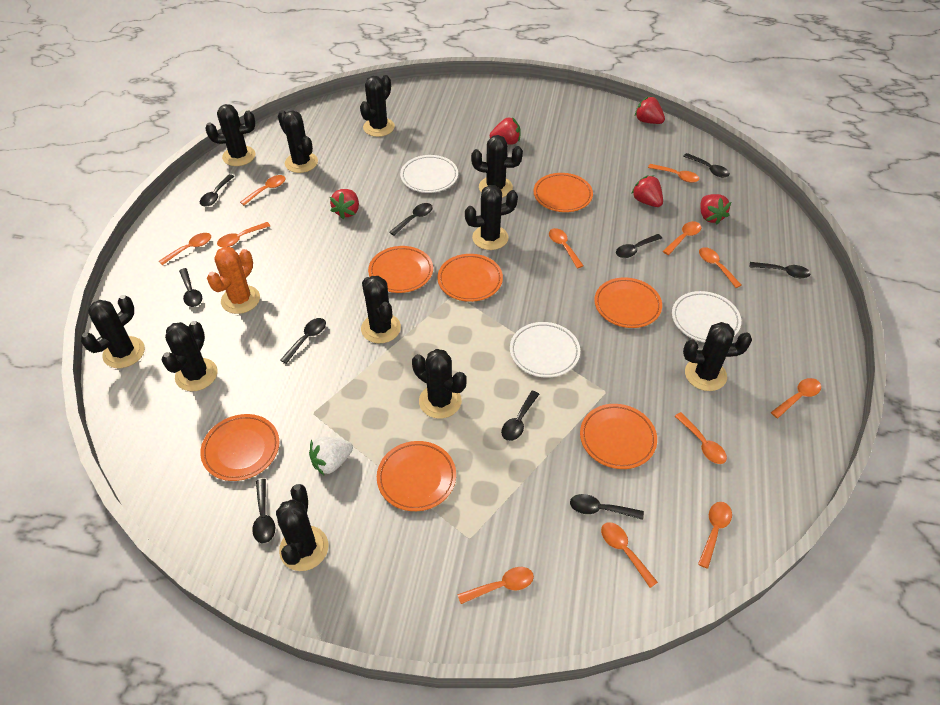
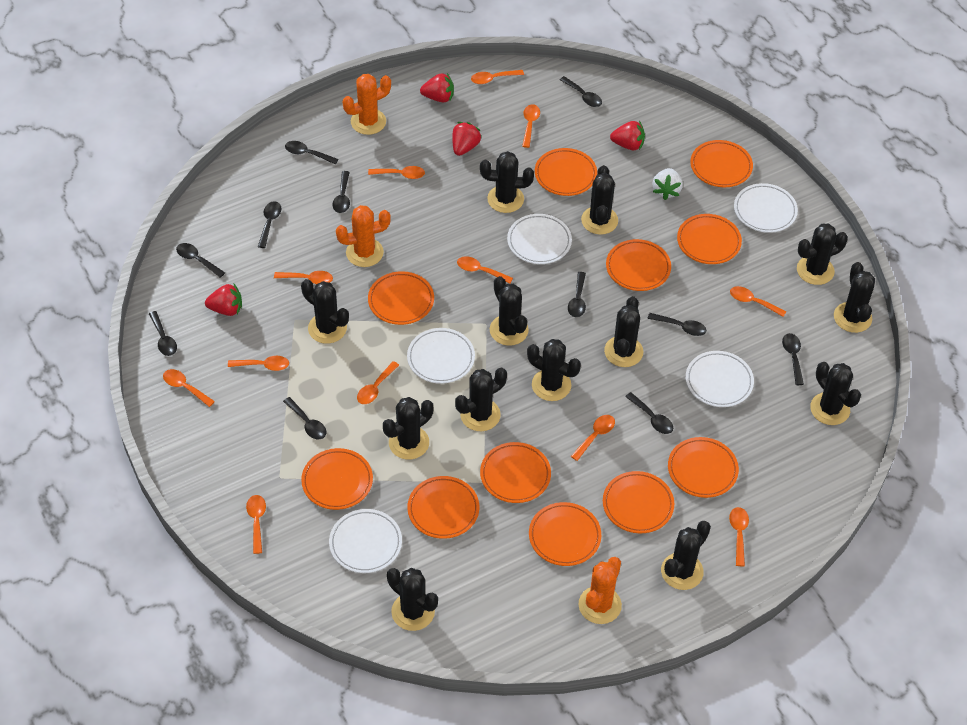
black cactus: [81,295,145,368] [162,321,218,391] [205,104,256,166] [276,484,328,571] [278,110,318,173] [360,75,395,137] [361,276,401,343] [412,349,466,419] [465,185,518,250] [471,135,523,198] [683,322,752,391] = 11 -> [301,279,349,344] [383,397,433,460] [387,568,438,631] [455,368,507,431] [480,151,534,213] [490,276,529,346] [527,339,581,401] [581,165,618,235] [604,296,643,367] [661,521,711,590] [797,224,848,285] [810,362,861,425] [834,262,875,333] = 13
black spoon: [179,268,202,307] [200,174,234,207] [252,479,275,543] [280,318,326,364] [389,203,433,236] [501,391,539,441] [570,494,644,520] [616,234,662,258] [683,153,730,177] [750,262,810,278] = 10 -> [149,311,177,356] [176,243,225,278] [258,201,281,248] [283,397,326,439] [285,141,339,165] [333,171,350,213] [560,76,602,107] [568,272,586,317] [625,392,673,434] [647,313,706,336] [782,333,804,385] = 11
orange cactus: [207,247,260,314] = 1 -> [336,205,391,267] [343,74,391,135] [579,557,622,624] = 3
orange plate: [200,414,279,481] [368,246,433,293] [377,441,456,511] [437,254,503,302] [534,173,593,212] [580,404,657,469] [594,277,662,328] = 7 -> [301,448,373,510] [368,271,434,325] [407,476,479,539] [480,442,551,503] [529,502,601,566] [535,148,597,196] [603,471,674,533] [606,239,671,291] [668,437,739,498] [677,214,742,264] [690,140,753,187] = 11
red strawberry: [330,189,359,219] [490,117,521,145] [631,175,663,207] [635,96,665,124] [700,194,731,225] = 5 -> [205,284,242,316] [420,73,454,102] [452,122,482,156] [610,121,645,150] = 4
white plate: [400,155,458,193] [510,322,580,378] [672,291,741,342] = 3 -> [329,509,402,573] [407,328,475,384] [507,214,572,264] [686,351,754,407] [734,183,798,233] = 5

